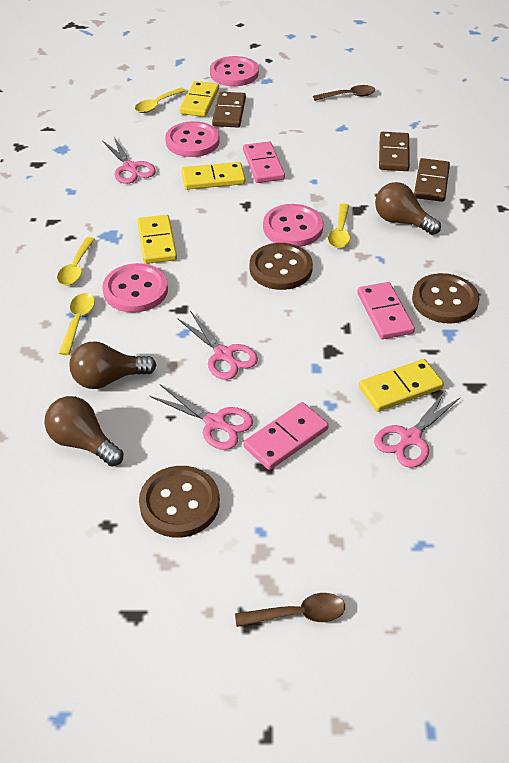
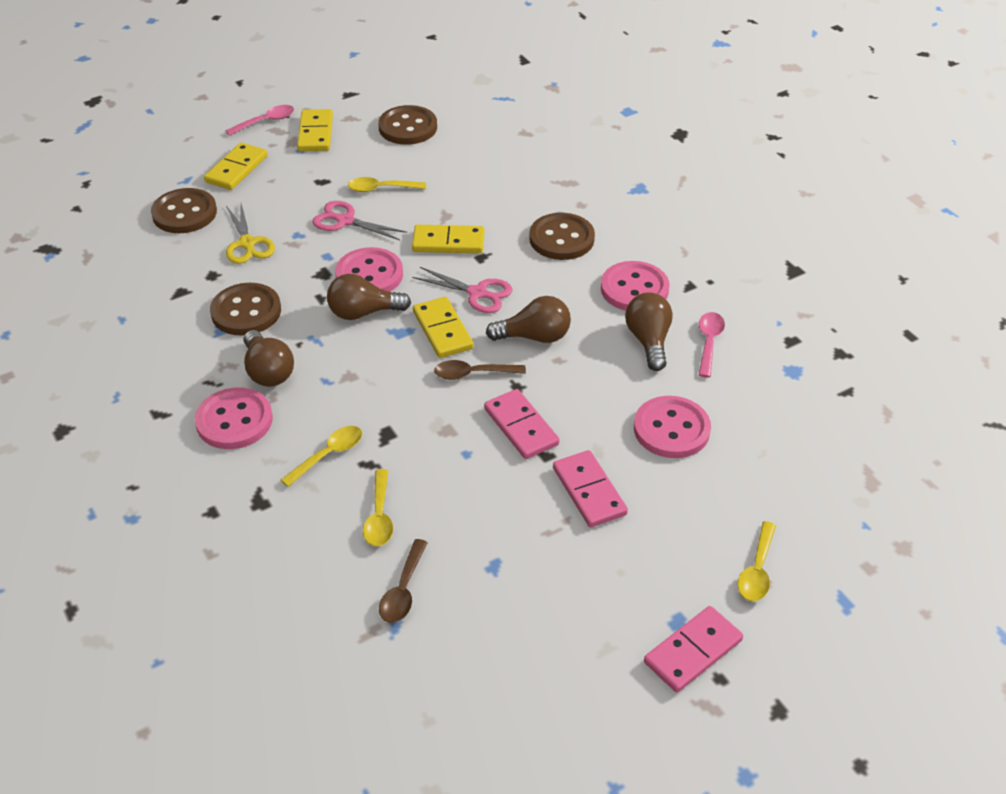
brown button: [139,466,220,538] [250,243,313,290] [412,273,480,324] = 3 -> [151,188,217,233] [210,283,281,336] [378,105,437,145] [529,213,595,260] = 4
brown domino: [212,92,246,128] [379,132,410,171] [414,158,450,202] = 3 -> none = 0
brown light bulb: [44,396,123,467] [70,342,156,389] [375,182,441,235] = 3 -> [244,330,294,387] [327,274,411,320] [486,296,571,343] [625,292,673,371] = 4
pink scissors: [102,137,156,184] [150,385,253,450] [177,311,258,380] [374,390,461,468] = 4 -> [312,201,407,240] [412,267,512,313] = 2
pink spoon: none = 0 -> [225,105,294,136] [699,312,725,378] = 2
yellow scissors: none = 0 -> [226,204,275,264] = 1

